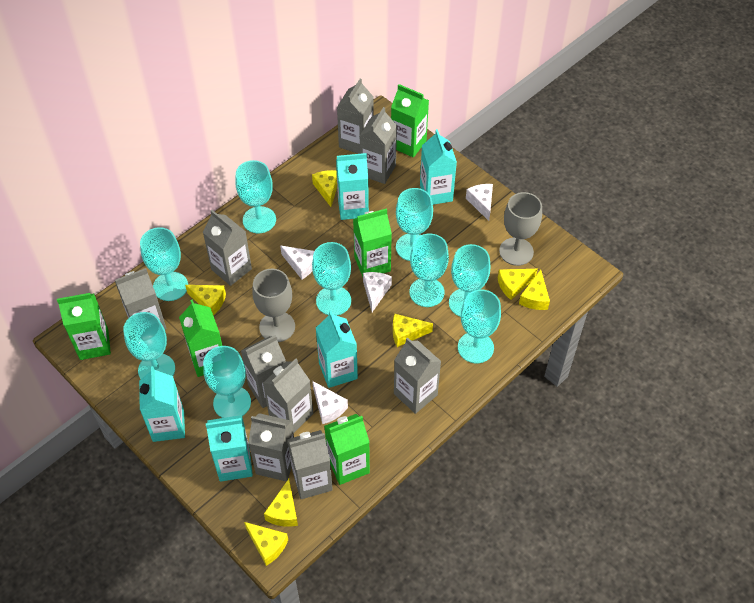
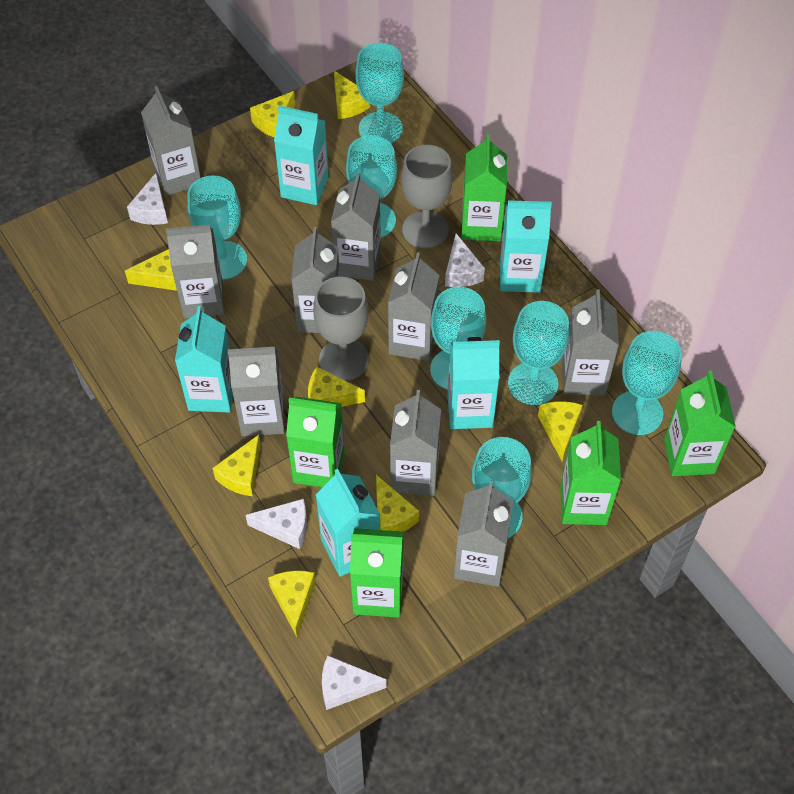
turquoise goblet: [123,312,175,379] [140,227,188,301] [203,346,251,418] [235,160,276,234] [312,242,351,316] [396,188,433,261] [409,234,449,307] [449,244,490,317] [458,290,501,363] = 9 -> [187,175,247,280] [346,135,397,238] [356,43,404,143] [430,287,486,390] [472,437,532,538] [508,301,569,405] [612,331,682,435] = 7
yellow cheese: [185,285,226,315] [244,522,288,566] [264,479,298,527] [312,170,337,207] [393,314,433,347] [498,269,538,300] [519,270,550,310] = 7 -> [125,249,177,291] [212,435,261,496] [250,91,295,137] [268,570,316,637] [308,366,365,407] [334,71,370,119] [376,475,419,532] [538,401,583,461] = 8

